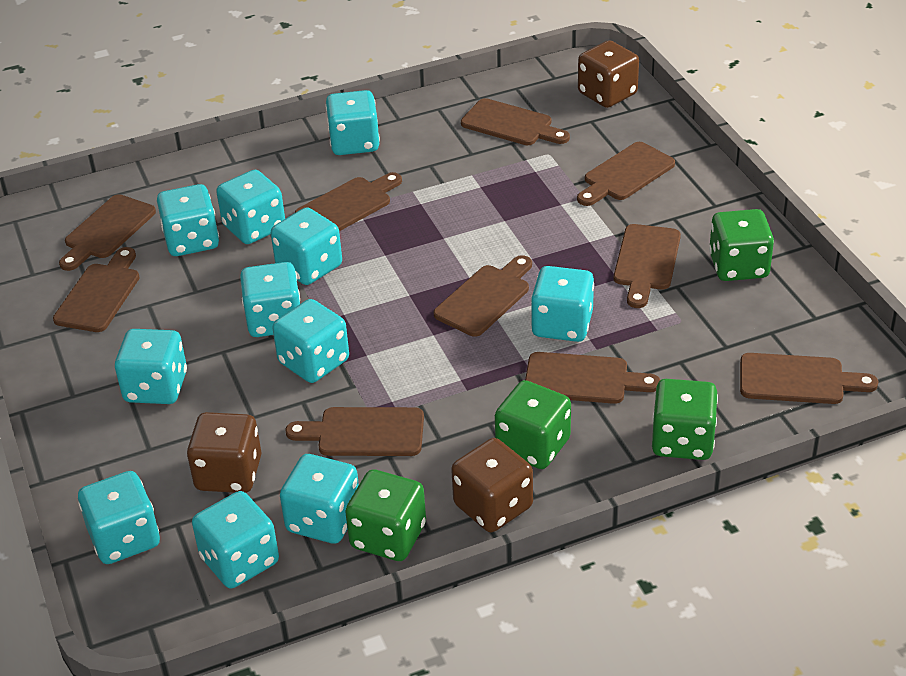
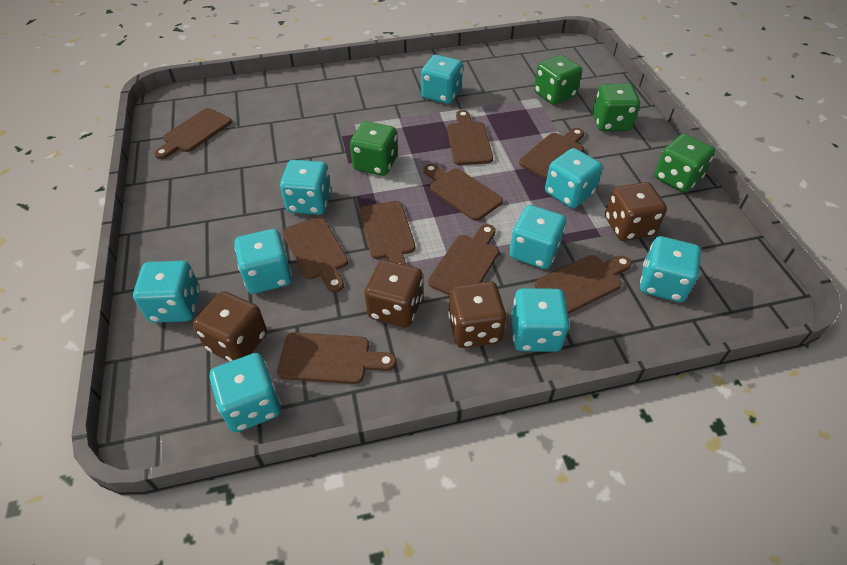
brown cutting board: [53,247,140,332] [59,194,156,271] [285,407,424,456] [295,172,402,231] [434,255,532,337] [461,98,570,145] [525,352,660,404] [577,142,675,206] [614,224,681,308] [740,353,878,404] = 10 -> [154,108,232,159] [277,332,396,384] [283,217,348,292] [360,201,415,265] [423,164,503,221] [428,224,499,295] [447,110,493,165] [519,128,584,179] [535,255,632,314] = 9
brown dice: [187,412,262,493] [451,438,533,532] [578,40,639,108] = 3 -> [193,291,267,362] [365,260,423,328] [448,281,506,348] [605,182,667,241] = 4
turquoise dice: [78,471,160,564] [115,329,187,404] [157,184,219,256] [192,491,279,588] [216,170,285,244] [240,262,300,337] [271,207,342,285] [272,299,349,383] [280,454,359,544] [326,90,380,155] [531,266,594,342] = 11 -> [133,261,200,323] [210,353,281,432] [234,229,292,294] [280,160,331,215] [421,55,463,104] [509,205,566,269] [511,288,570,352] [545,148,603,208] [640,236,701,302] = 9

